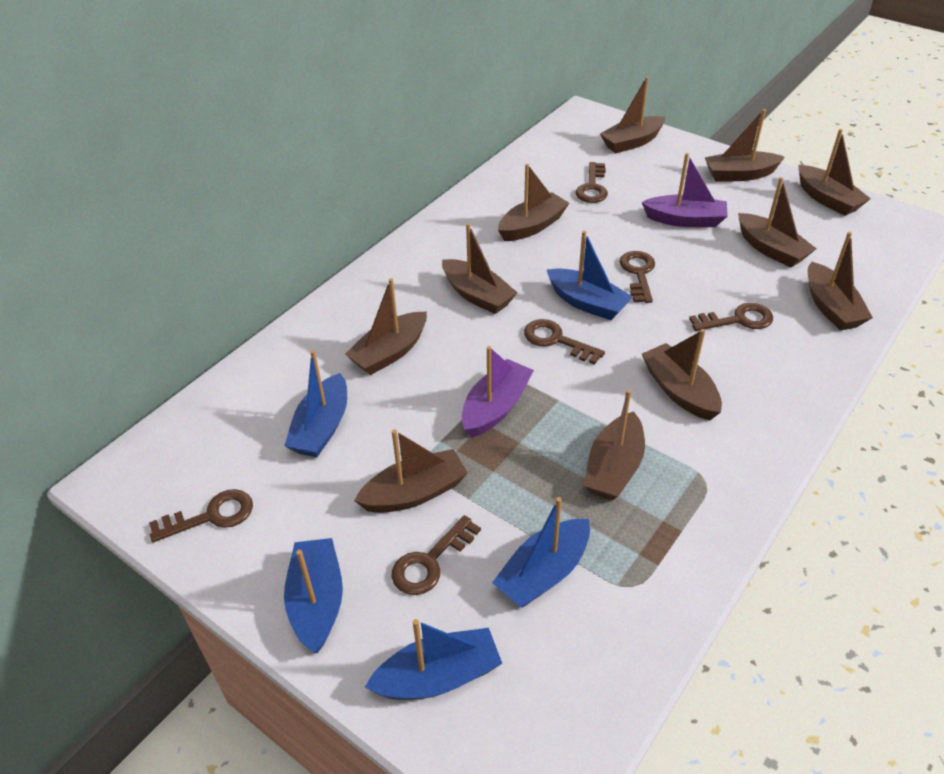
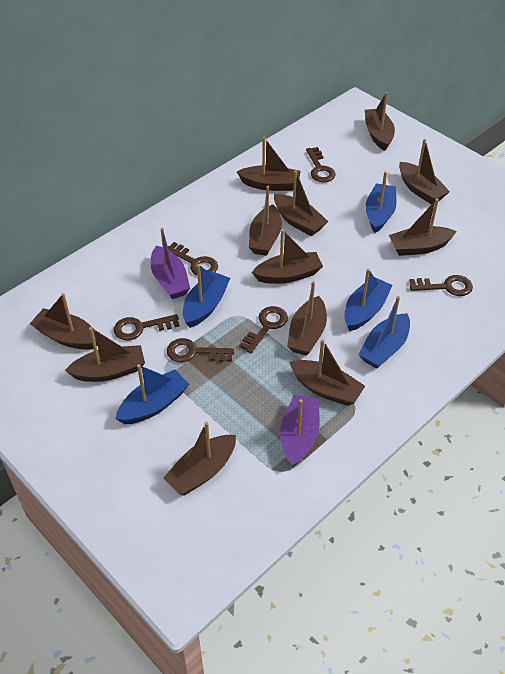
brown boat: [345,278,427,375] [354,429,468,513] [442,223,518,314] [498,164,569,241] [584,390,645,501] [600,77,665,153] [642,329,722,421] [705,109,785,182] [738,177,817,268] [799,129,871,216] [808,232,873,331] = 11 -> [30,293,97,350] [65,327,145,382] [163,422,236,495] [237,137,300,191] [249,186,282,256] [252,229,323,284] [274,170,328,236] [287,281,327,356] [289,339,365,406] [365,92,395,151] [389,199,457,256] [399,139,450,205] = 12

